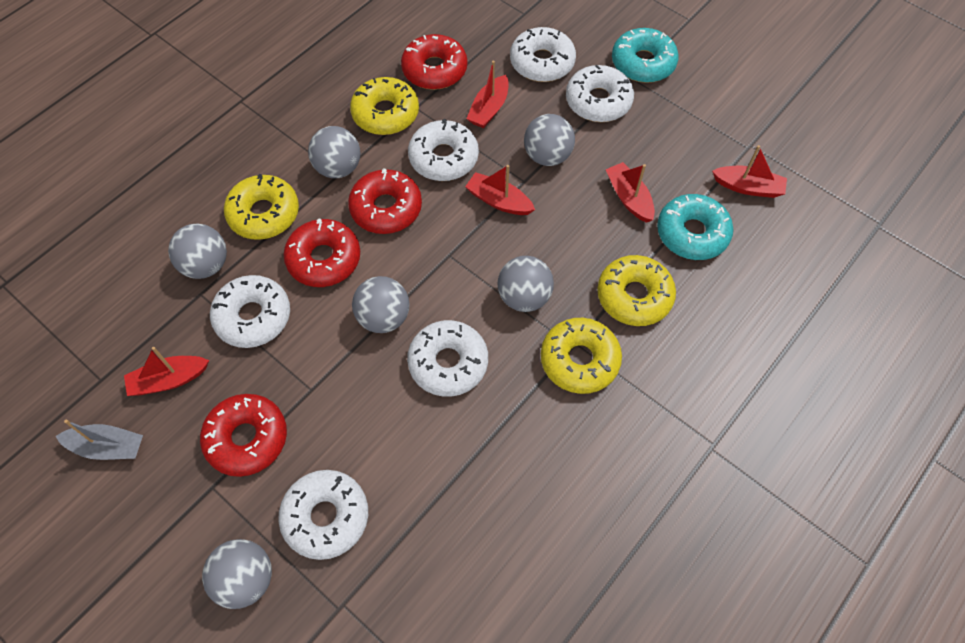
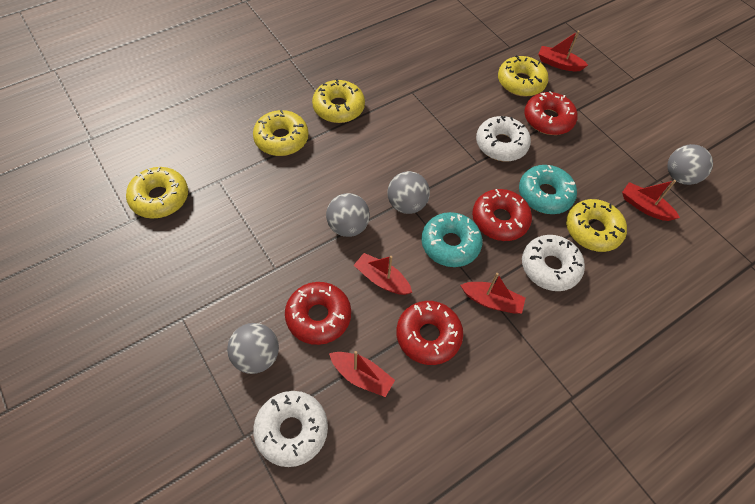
grey ball: [168,224,227,279] [202,539,272,609] [308,126,360,178] [352,276,410,333] [497,256,554,312] [524,114,575,166] = 6 -> [227,323,279,374] [326,193,370,237] [387,171,430,214] [667,144,713,185] = 4
grey boat: [55,419,143,460] = 1 -> none = 0
white donut: [210,275,290,348] [279,470,368,560] [407,320,488,397] [408,119,479,181] [510,27,576,82] [566,65,634,122] = 6 -> [253,391,328,467] [476,116,531,161] [522,235,585,291] = 3
yellow donut: [224,174,299,240] [350,77,419,135] [541,318,622,394] [597,255,676,326] = 4 -> [126,167,188,219] [253,110,308,156] [312,79,365,123] [498,55,549,97] [566,199,627,252] = 5

